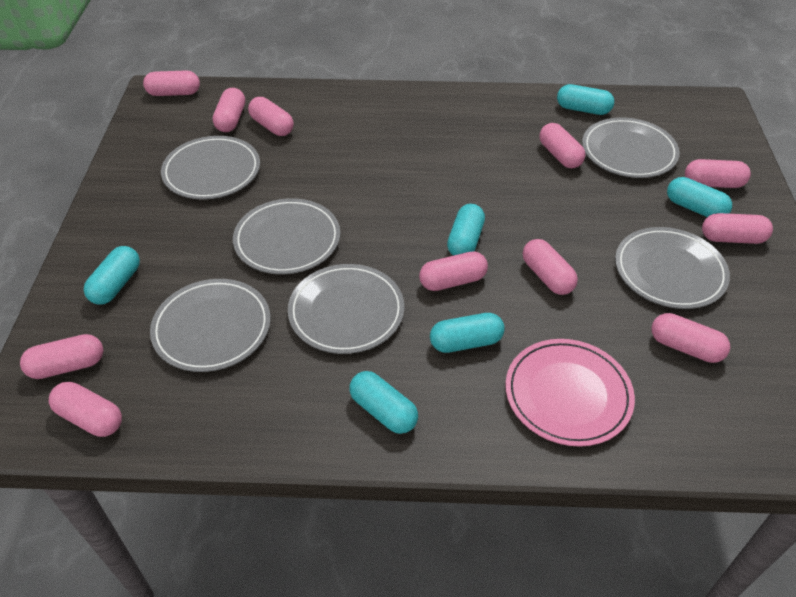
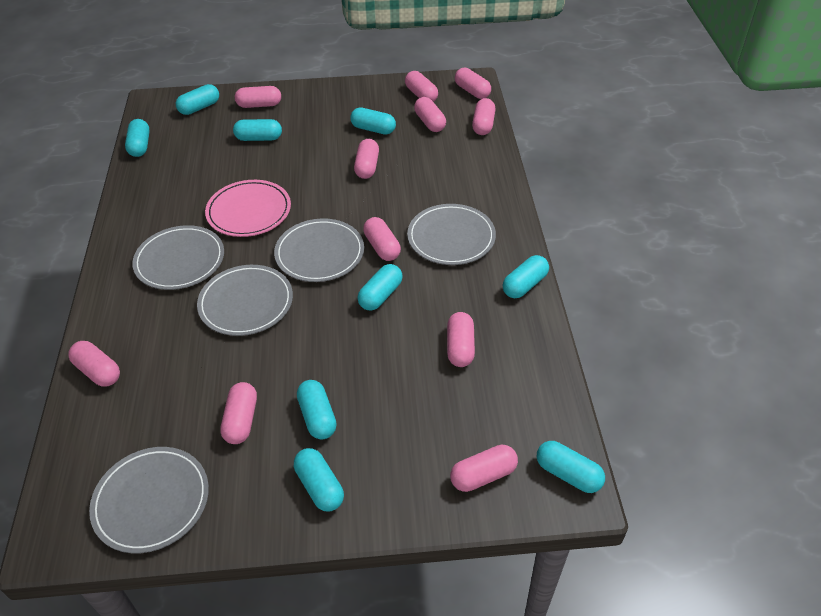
grey plate: [150,279,271,372] [161,136,260,200] [233,198,340,274] [288,264,404,354] [582,117,680,178] [615,227,730,309] = 6 -> [89,447,209,553] [132,225,224,290] [197,265,293,336] [274,218,364,282] [407,204,496,265] = 5
turquoise capsule: [84,246,140,305] [349,371,418,434] [430,313,505,353] [447,204,485,256] [557,84,614,115] [667,177,732,217] = 6 -> [125,119,150,157] [176,84,219,115] [233,119,282,141] [294,448,344,512] [297,380,337,439] [350,108,396,135] [357,264,403,311] [503,255,549,298] [537,441,605,493] = 9

